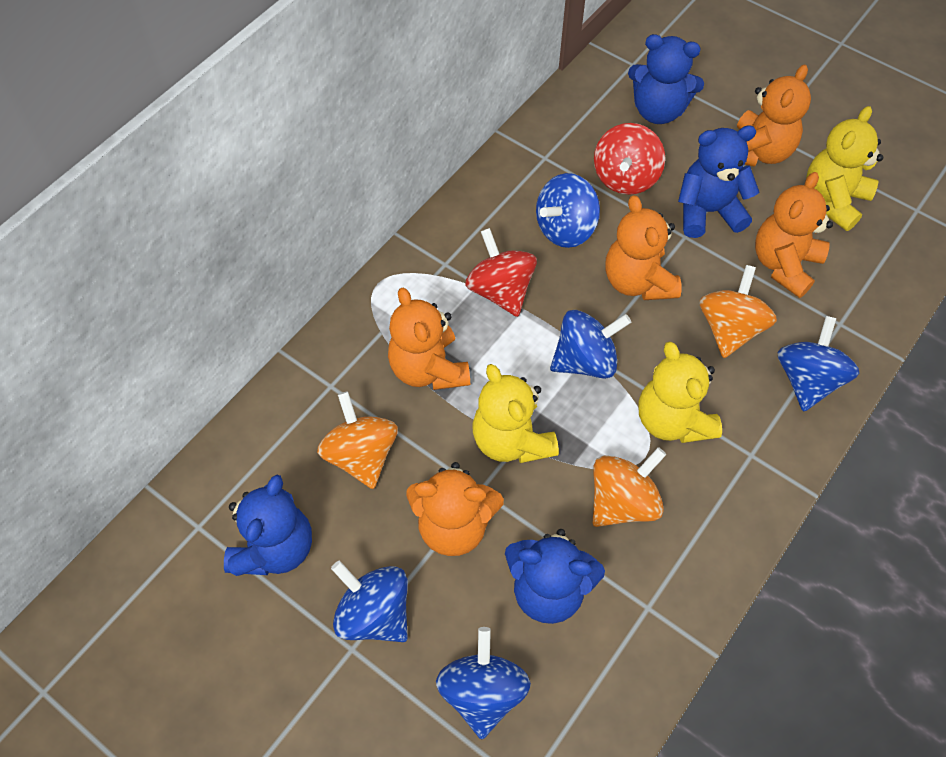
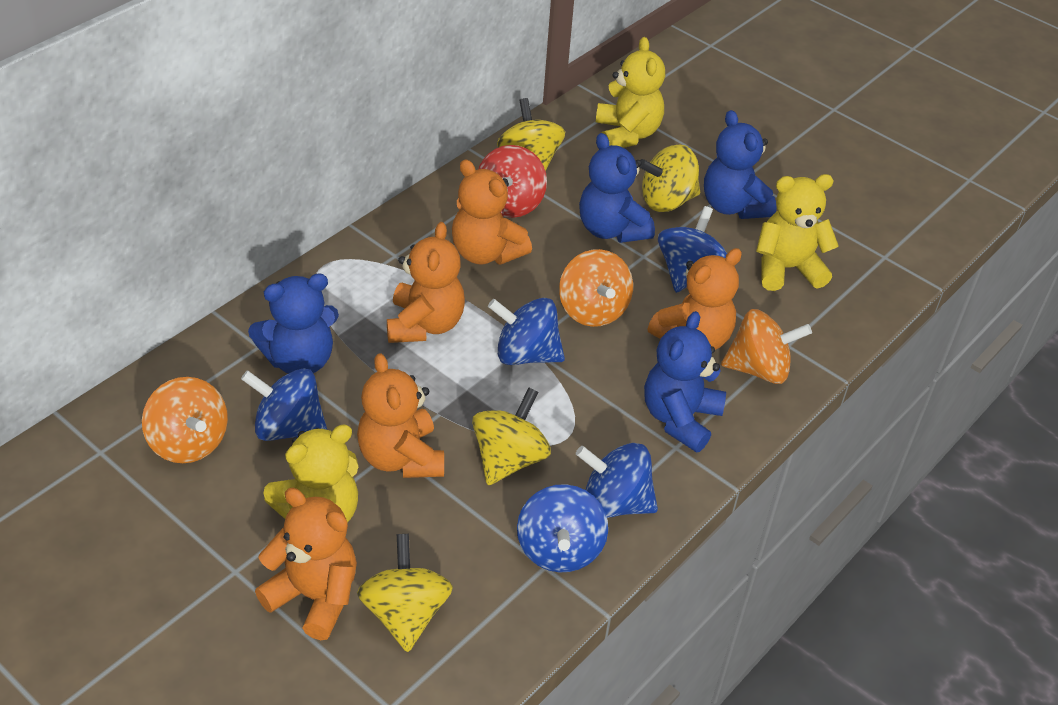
red spinning top: [465,228,537,317] [594,123,665,195] = 2 -> [478,145,547,218] = 1
yellow spinning top: none = 0 -> [357,534,453,652] [472,387,551,485] [497,98,565,171] [639,144,700,212] = 4

